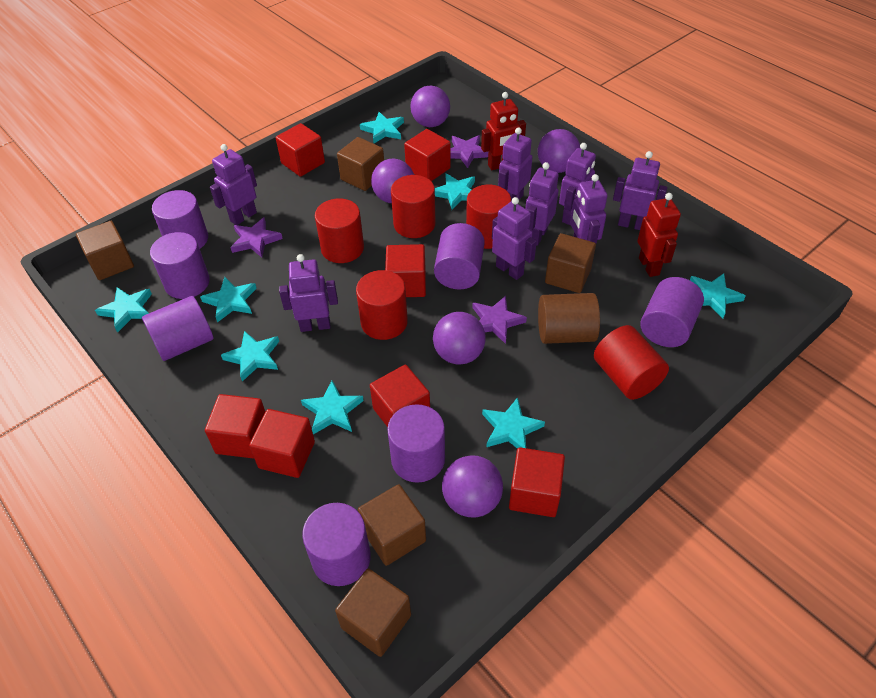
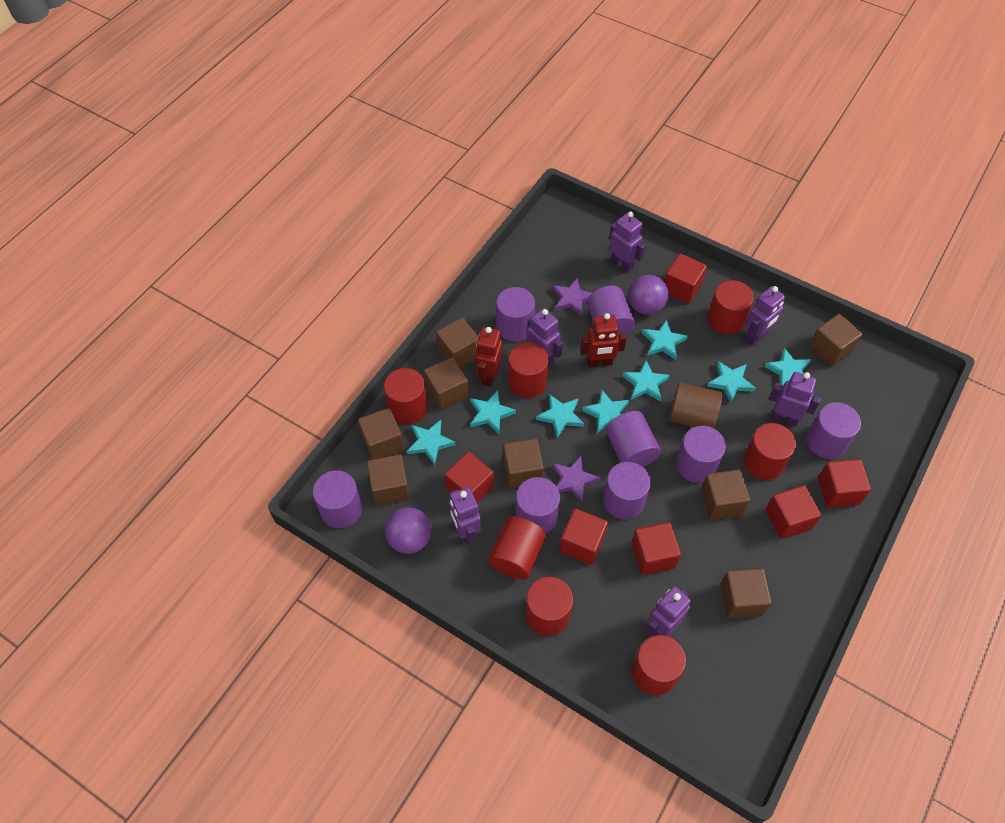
brown cube: [76,221,134,280] [335,568,411,657] [337,137,384,191] [358,484,426,566] [545,233,596,293] = 5 -> [358,408,404,460] [367,454,410,506] [424,357,469,410] [436,317,479,367] [503,439,544,489] [701,470,750,520] [720,568,772,618] [809,314,863,366] = 8
purple ball: [371,159,414,203] [411,86,450,127] [433,312,486,365] [442,455,503,518] [538,129,580,173] = 5 -> [385,507,432,554] [628,275,669,315] = 2
purple cylinder: [142,296,214,361] [150,232,210,299] [152,190,208,249] [302,503,371,586] [387,404,445,483] [434,223,485,289] [640,277,704,347] = 7 -> [313,470,362,528] [496,287,535,342] [516,477,560,533] [587,286,635,336] [603,462,651,519] [606,411,661,467] [676,426,726,483] [807,402,861,459] = 8
purple robot: [210,144,257,225] [279,254,338,332] [492,197,537,280] [498,127,532,201] [525,162,559,246] [559,143,596,225] [570,174,608,243] [613,151,667,230] = 8 -> [449,487,482,545] [527,308,563,367] [609,212,646,273] [646,586,691,637] [745,286,786,345] [769,372,821,427] = 6
purple star: [230,217,283,257] [451,135,488,168] [473,296,527,344] = 3 -> [552,277,592,316] [552,456,600,502] = 2
red cube: [205,394,265,459] [249,409,315,478] [276,123,325,177] [370,365,430,427] [385,244,426,297] [404,129,451,181] [509,447,565,517] = 7 -> [445,452,494,503] [560,508,608,565] [632,522,681,575] [664,253,707,304] [766,485,822,539] [818,459,871,508] = 6
red cylinder: [315,198,364,263] [356,270,408,340] [391,175,436,238] [466,185,511,249] [594,325,669,400] = 5 -> [384,368,428,424] [488,516,546,580] [508,342,549,398] [526,577,573,636] [632,635,686,695] [707,280,754,335] [744,423,796,480] = 7

